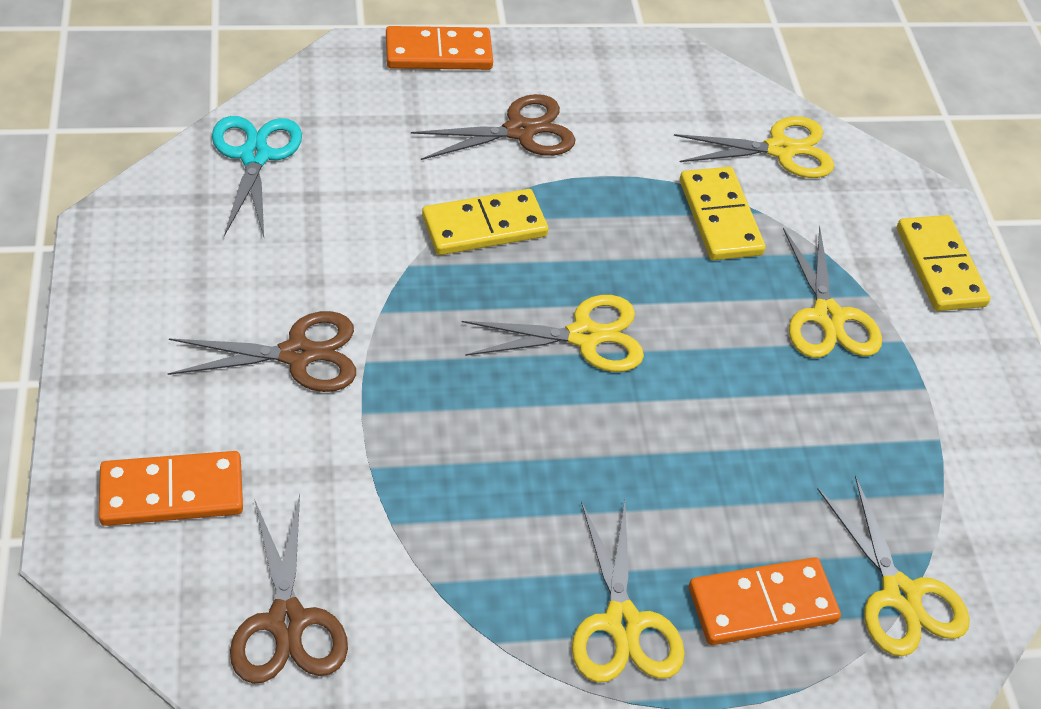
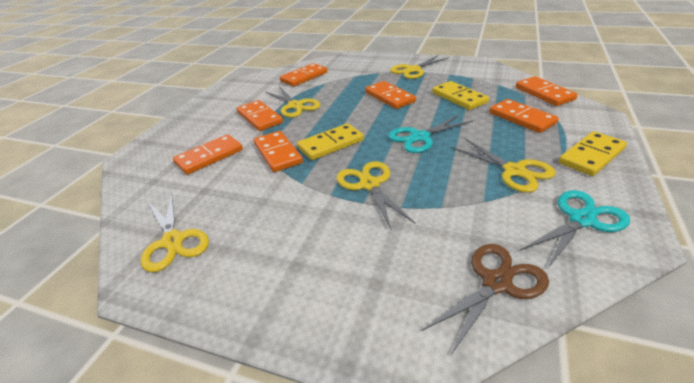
brown scissors: [167,311,356,392] [230,495,348,684] [411,94,576,160] = 3 -> [422,244,549,355] = 1
orange domino: [99,451,243,526] [386,26,493,70] [689,557,841,645] = 3 -> [173,134,243,175] [237,100,283,131] [254,131,303,172] [280,63,327,87] [365,81,416,109] [489,99,559,133] [516,76,578,106] = 7
turquoise scissors: [212,116,302,237] = 1 -> [388,115,473,153] [520,190,630,268] = 2

